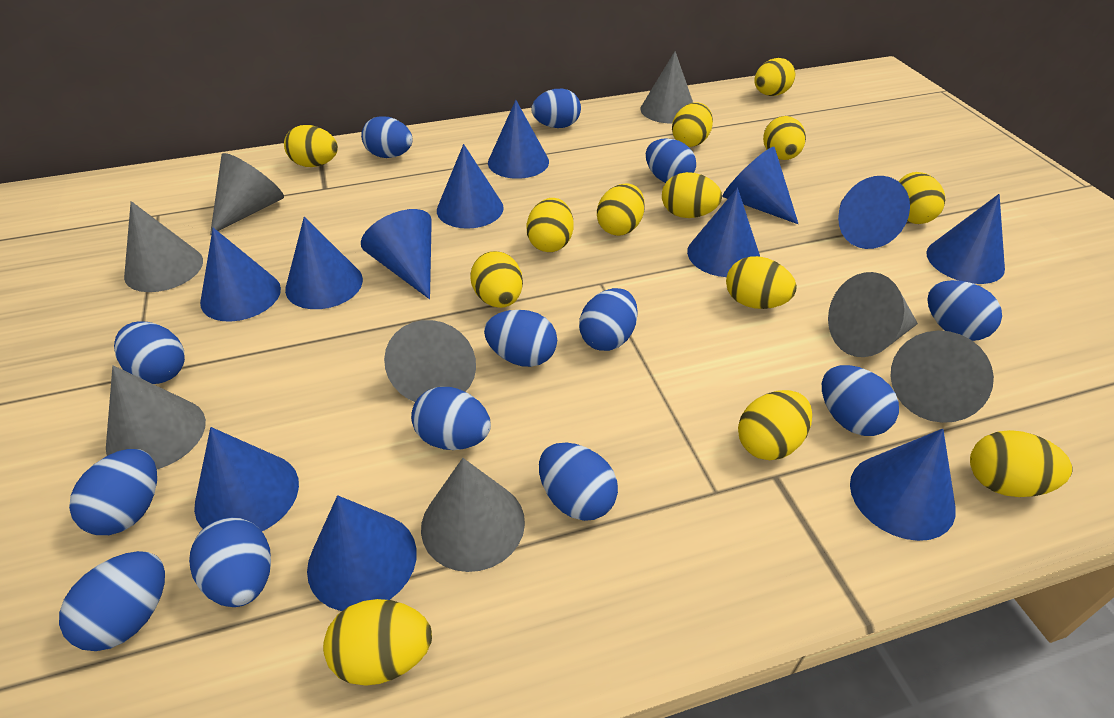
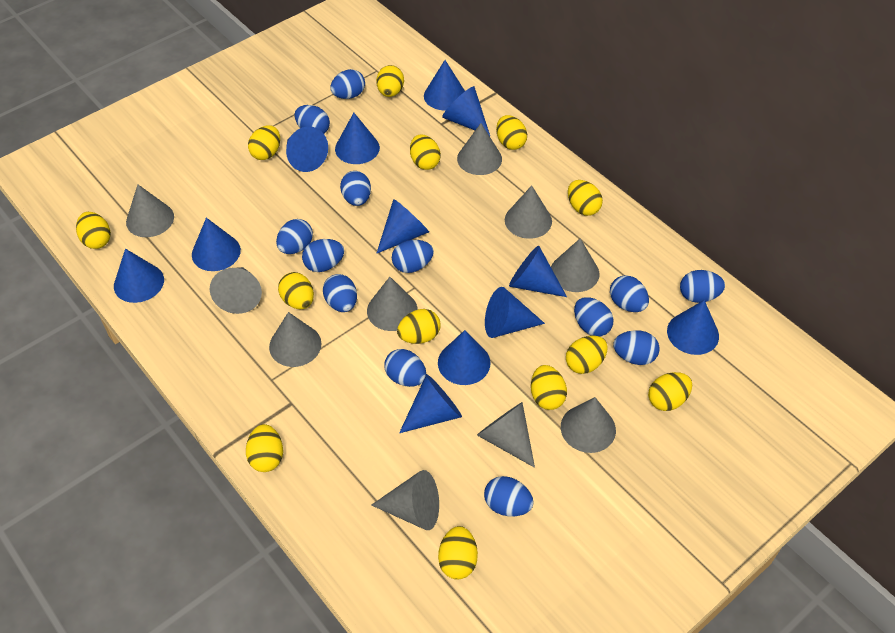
grey cone: [106,365,206,469] [124,201,203,292] [210,153,284,235] [384,320,476,402] [421,458,525,572] [641,51,693,124] [828,272,918,357] [891,330,994,423] = 8 -> [126,184,174,237] [210,267,262,314] [269,312,322,367] [367,277,418,331] [371,470,439,530] [457,123,502,175] [477,402,535,468] [505,185,552,239] [551,238,599,292] [561,397,616,453] = 10

